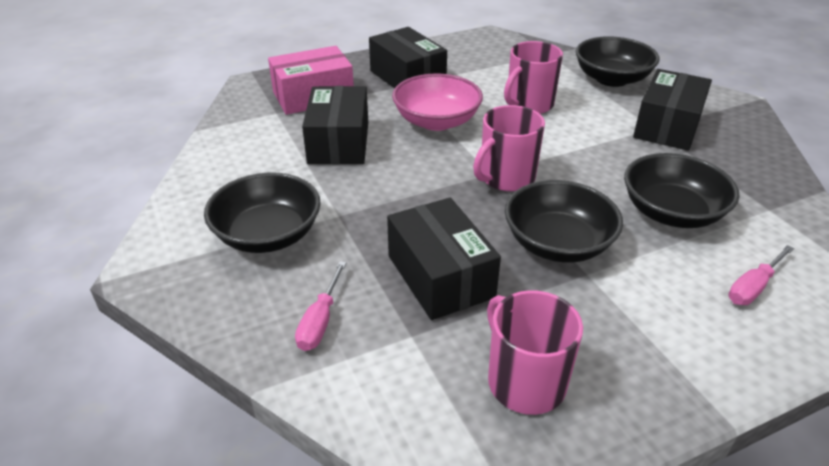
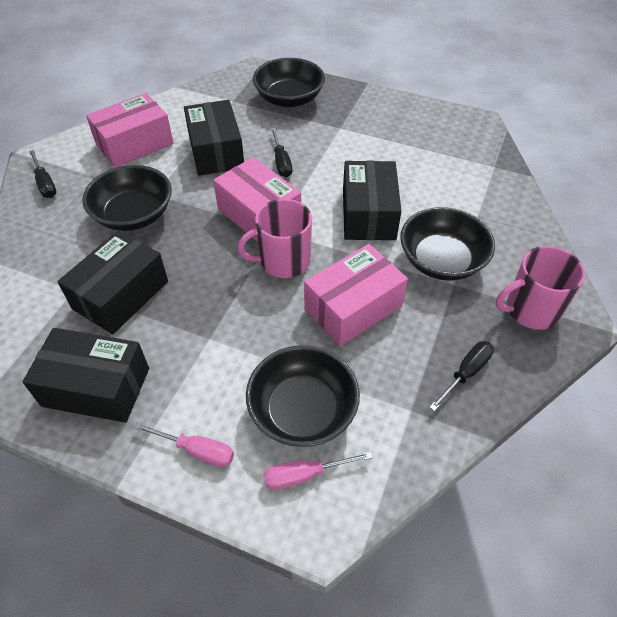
black screwdriver: none = 0 -> [29,150,57,198] [271,128,292,177] [429,341,494,411] = 3
pink bowl: [392,73,483,131] = 1 -> none = 0
pink box: [268,46,354,115] = 1 -> [86,93,174,168] [213,157,301,242] [304,244,408,346] = 3
pink mug: [473,105,545,191] [487,290,583,415] [504,41,563,114] = 3 -> [237,199,312,278] [496,246,585,330] = 2

